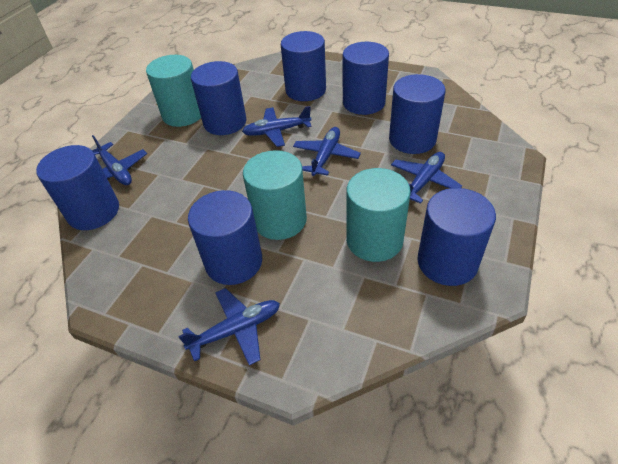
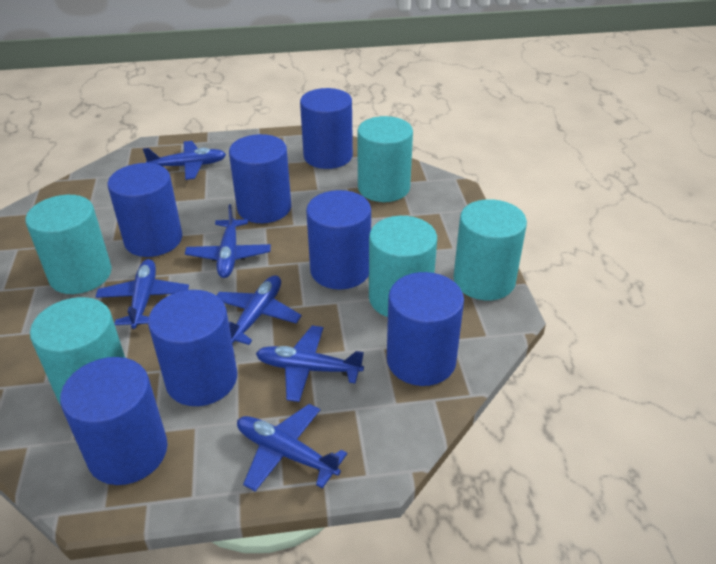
blue plane: [92,135,147,185] [179,288,280,365] [242,106,312,147] [293,127,361,176] [391,152,462,204] = 5 -> [95,259,189,329] [143,141,226,180] [185,204,271,278] [216,275,302,345] [237,404,347,491] [256,326,364,402] = 6
turquoise cylinder: [146,55,201,127] [243,150,307,240] [346,168,411,262] = 3 -> [25,195,112,294] [30,297,125,405] [357,116,413,202] [369,216,437,317] [453,199,527,300] = 5

